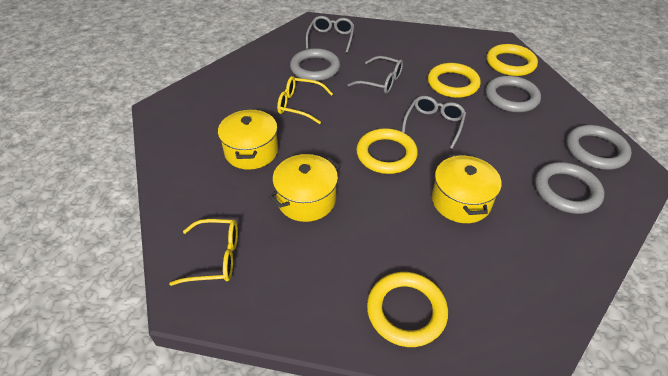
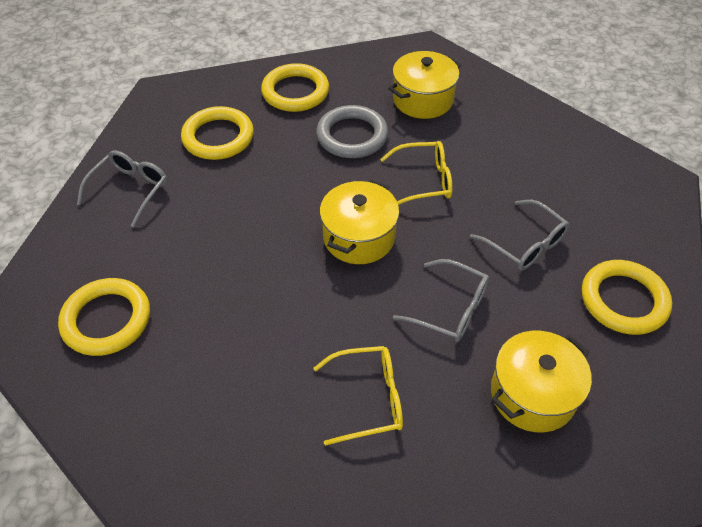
grey ring: [290,48,340,81] [485,76,541,113] [535,162,605,214] [566,125,632,170] = 4 -> [316,105,388,158] = 1

